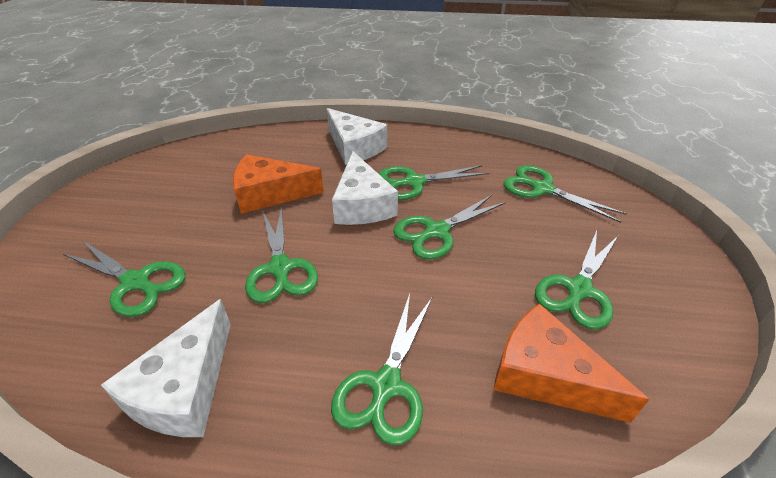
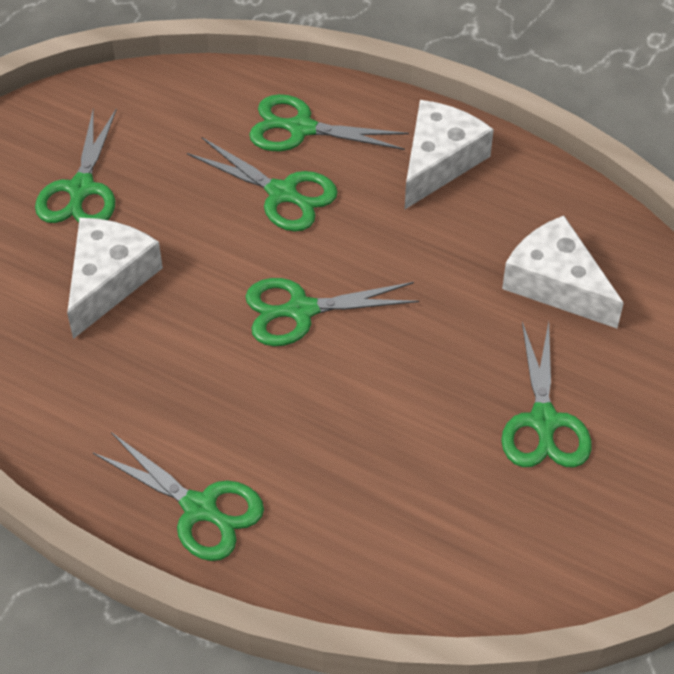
green scissors: [63,240,186,317] [245,206,318,303] [331,294,432,445] [378,165,489,200] [393,195,506,259] [503,165,627,223] [535,231,618,330] = 7 -> [35,109,117,223] [93,432,264,561] [187,137,338,231] [245,278,419,346] [249,94,409,151] [501,322,592,468] = 6
orange cheese: [233,154,324,214] [493,303,649,423] = 2 -> none = 0

